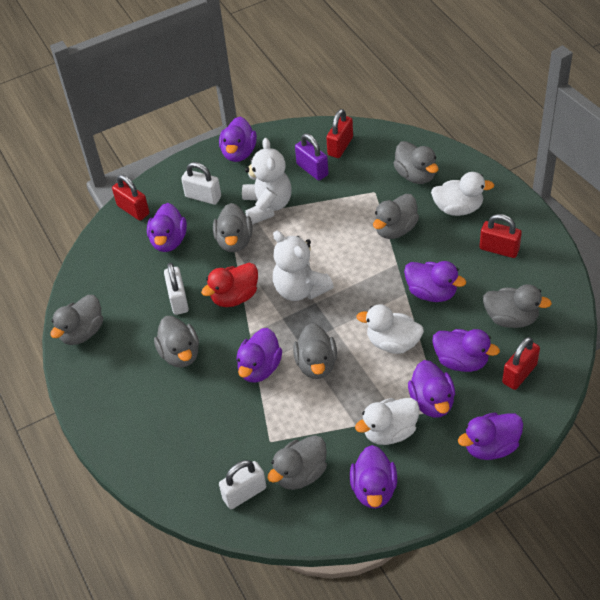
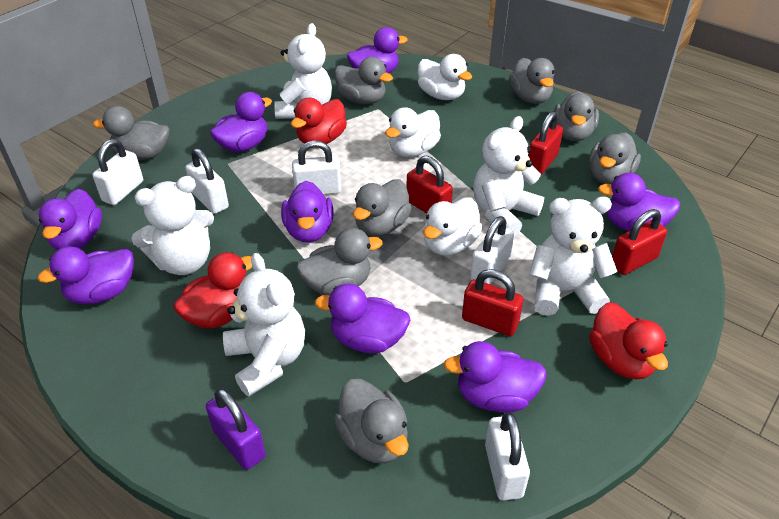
red duck: [201,263,258,307] = 1 -> [174,252,252,329] [291,98,347,144] [589,302,668,380] = 3
white padlock: [164,263,189,315] [181,162,221,205] [219,460,266,509] = 3 -> [92,139,143,205] [186,148,229,214] [292,140,341,195] [470,216,514,284] [485,412,530,500] = 5
white teddy bear: [242,138,292,225] [273,231,334,301] = 2 -> [131,176,214,275] [223,253,305,396] [274,23,332,119] [473,116,544,237] [529,197,617,316] = 5

